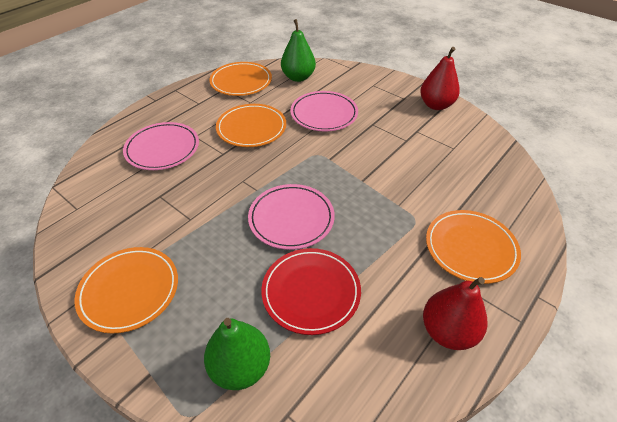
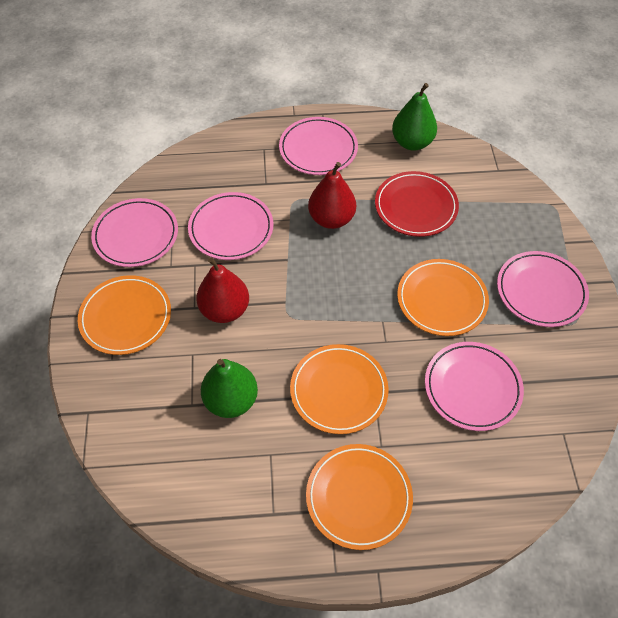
pink plate: [123,122,199,170] [248,184,335,250] [291,91,358,131] = 3 -> [91,198,178,267] [188,192,273,260] [279,117,358,175] [425,342,524,431] [497,251,589,327] = 5

